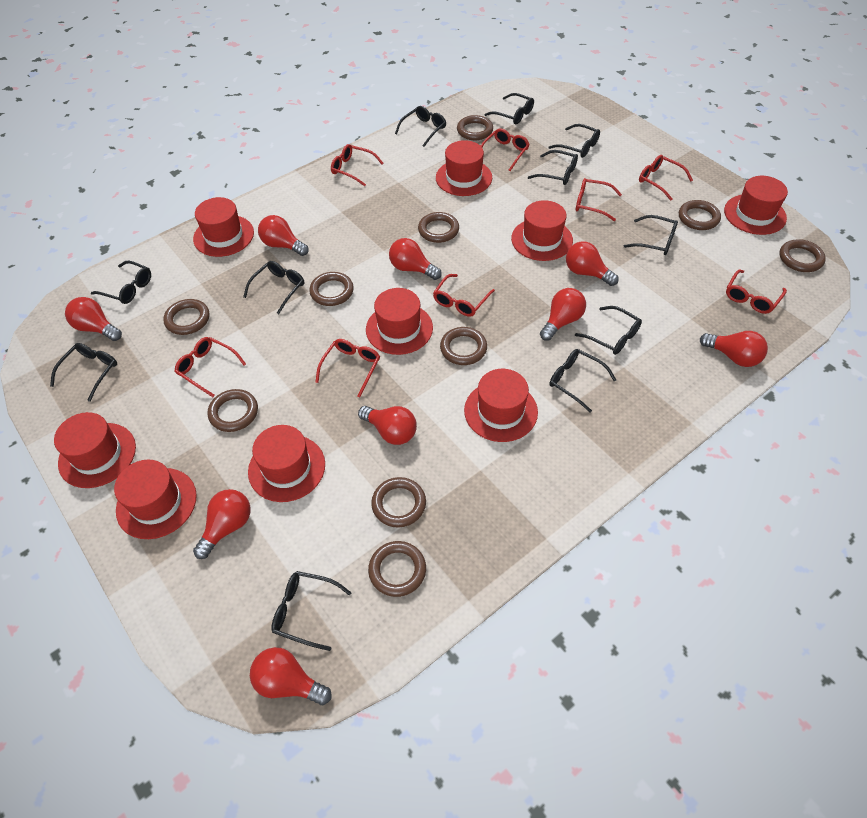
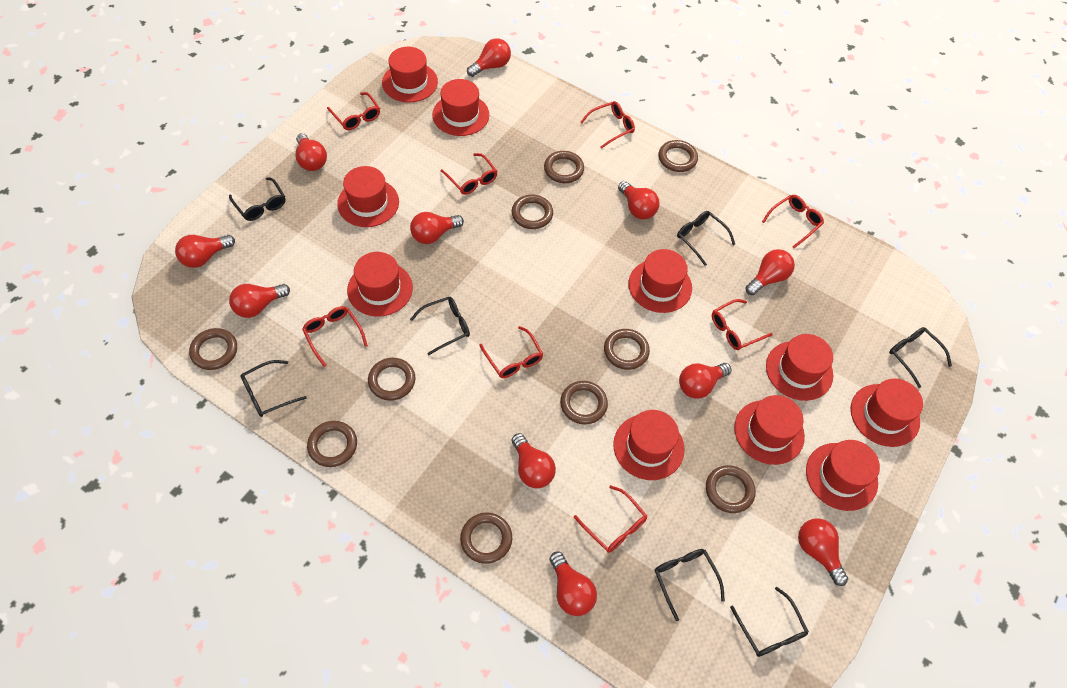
black glasses: [50,343,117,402] [91,261,151,304] [243,261,304,314] [271,571,351,651] [395,106,446,147] [484,93,534,124] [528,150,578,185] [548,124,600,158] [549,349,616,413] [575,306,642,355] [624,215,678,255] = 11 -> [229,177,286,221] [240,360,307,417] [410,297,470,355] [655,549,725,621] [677,211,735,266] [730,587,809,657] [889,327,952,388] = 7
red hat: [54,412,136,488] [114,460,197,539] [193,197,254,257] [248,425,325,502] [366,288,433,355] [436,140,492,196] [464,369,538,442] [511,200,573,261] [724,176,788,235] = 9 -> [337,166,399,227] [347,252,413,317] [382,47,438,103] [432,79,489,136] [613,410,685,480] [628,249,692,313] [734,395,805,465] [766,334,833,401] [806,440,880,511] [850,378,923,447] = 10
red light bulb: [65,297,122,341] [193,489,251,559] [250,647,332,705] [258,215,309,256] [358,406,417,445] [389,238,442,280] [540,288,586,341] [566,241,619,286] [700,331,768,367] = 9 -> [175,235,235,268] [229,284,290,318] [295,133,327,171] [410,212,464,244] [467,38,511,77] [512,433,556,488] [550,552,597,616] [618,181,660,219] [679,363,732,399] [745,249,795,295] [798,518,848,586] = 11

